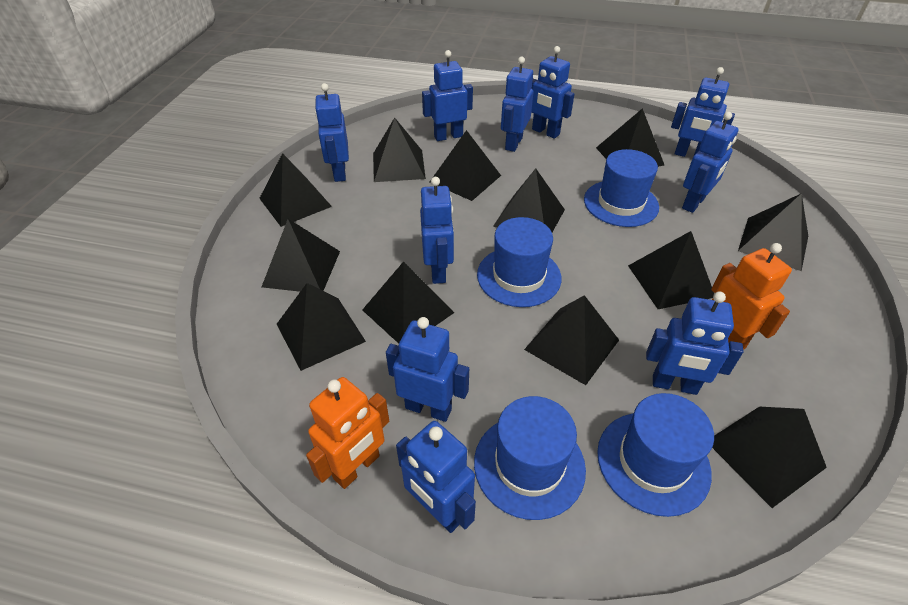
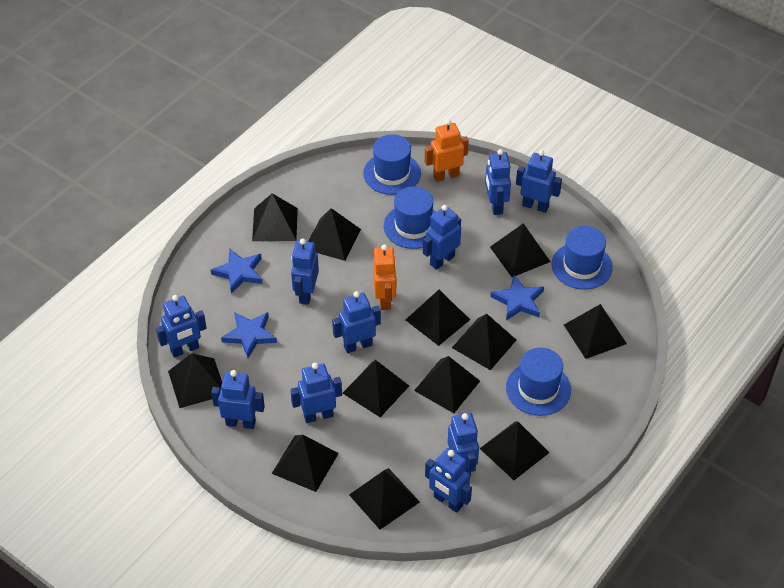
blue star: none = 0 -> [211,249,263,294] [221,312,277,358] [490,275,544,321] = 3

